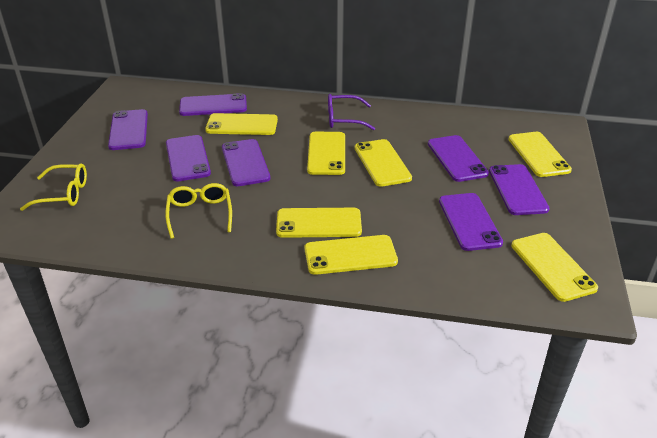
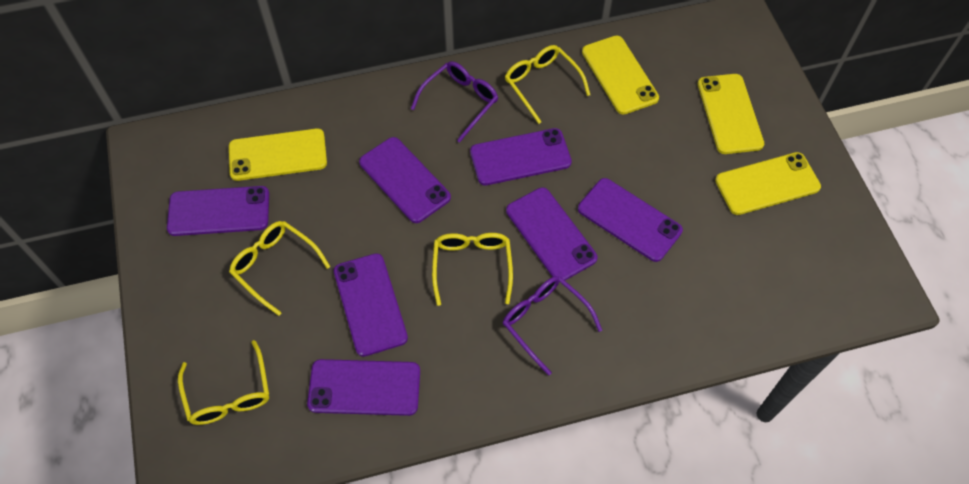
purple glasses: [328,94,375,130] = 1 -> [411,61,498,142] [503,276,602,376] = 2
yellow glasses: [20,163,87,211] [165,183,232,239] = 2 -> [178,340,269,425] [229,221,330,316] [432,233,513,306] [505,45,590,124] = 4
yellow phone: [205,113,278,135] [276,208,362,238] [304,235,398,275] [307,132,345,175] [355,139,412,187] [508,132,572,177] [511,233,598,302] = 7 -> [229,128,327,181] [582,35,659,115] [698,74,764,154] [715,152,821,215] = 4

